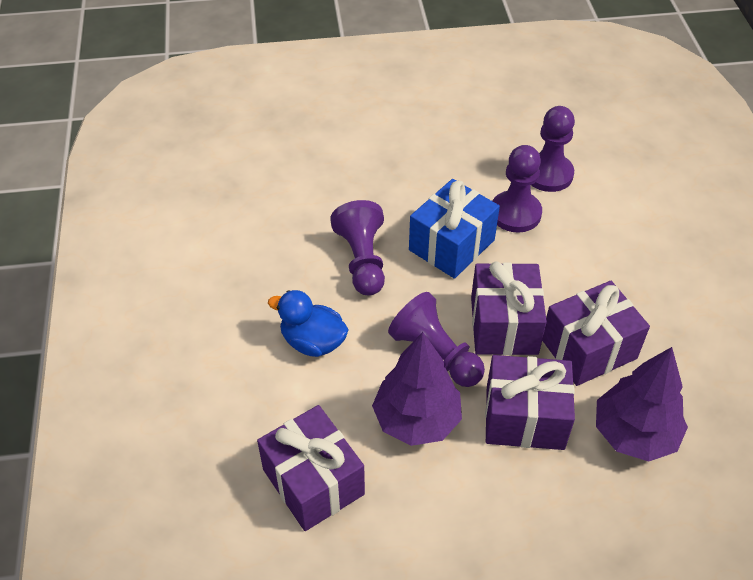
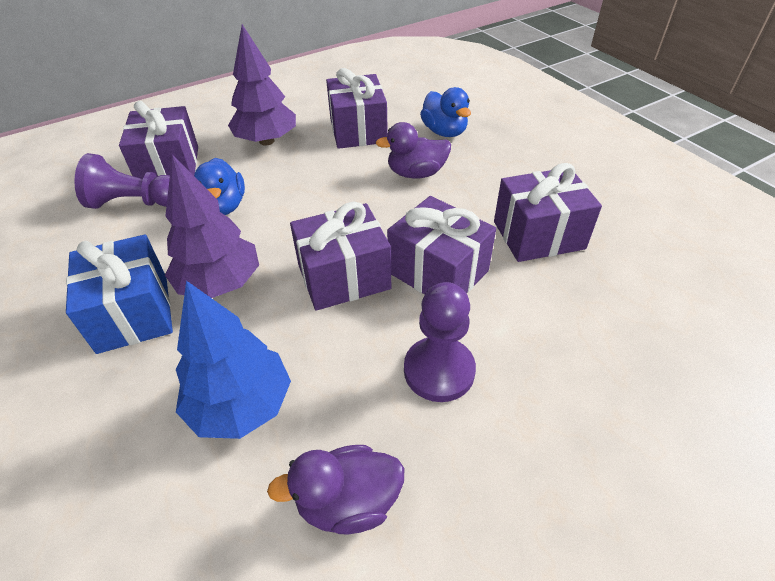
blue duck: [268,290,349,357] = 1 -> [194,158,245,215] [420,87,471,137] = 2
blue tree: none = 0 -> [176,281,291,439] = 1
purple duck: none = 0 -> [267,445,404,535] [376,122,451,179] = 2
purple gift: [257,405,365,531] [471,261,547,355] [485,355,575,450] [542,281,650,386] = 4 -> [119,101,198,179] [290,201,391,311] [326,68,388,149] [387,196,496,294] [494,163,602,262] = 5
purple pawn: [330,200,385,296] [388,292,485,387] [492,145,542,233] [531,106,575,192] = 4 -> [74,153,170,209] [404,282,476,402] = 2

